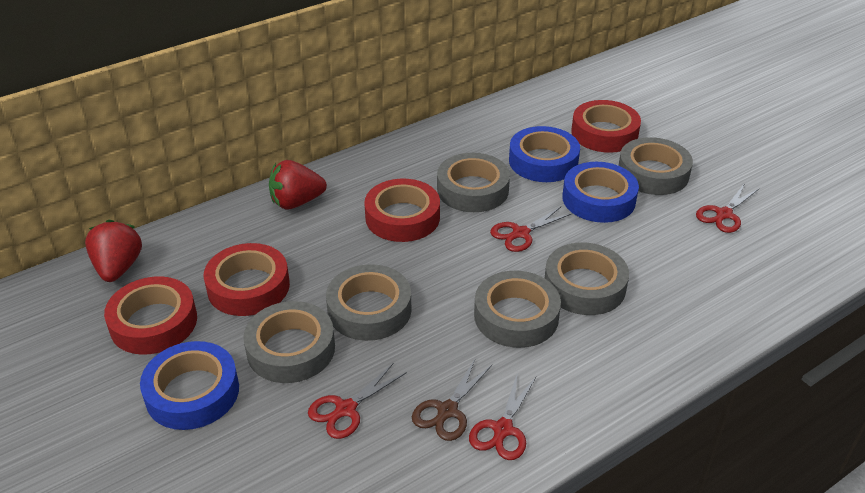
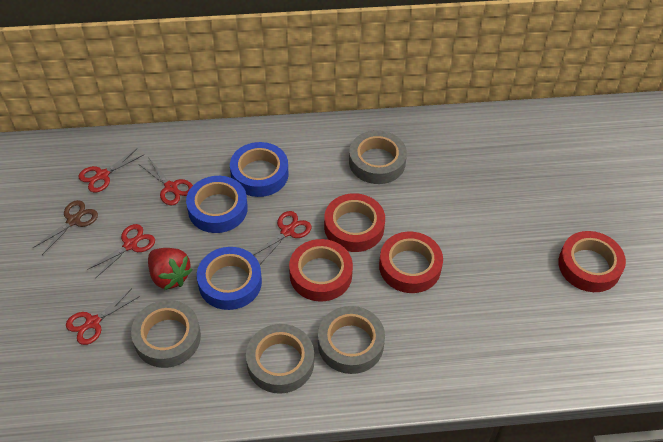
grey tape: [243,301,335,383] [326,264,412,341] [437,153,510,212] [474,271,561,348] [545,242,629,315] [618,137,693,195] = 6 -> [131,300,201,368] [246,324,314,394] [318,306,385,374] [349,130,407,184] = 4
red scissors: [308,363,407,439] [469,372,536,460] [490,206,572,252] [696,183,759,233] = 4 -> [66,288,140,345] [78,149,144,193] [87,224,155,279] [139,157,193,205] [253,211,311,264] = 5
red strawberry: [85,220,142,282] [269,160,327,209] = 2 -> [148,248,192,290] = 1

